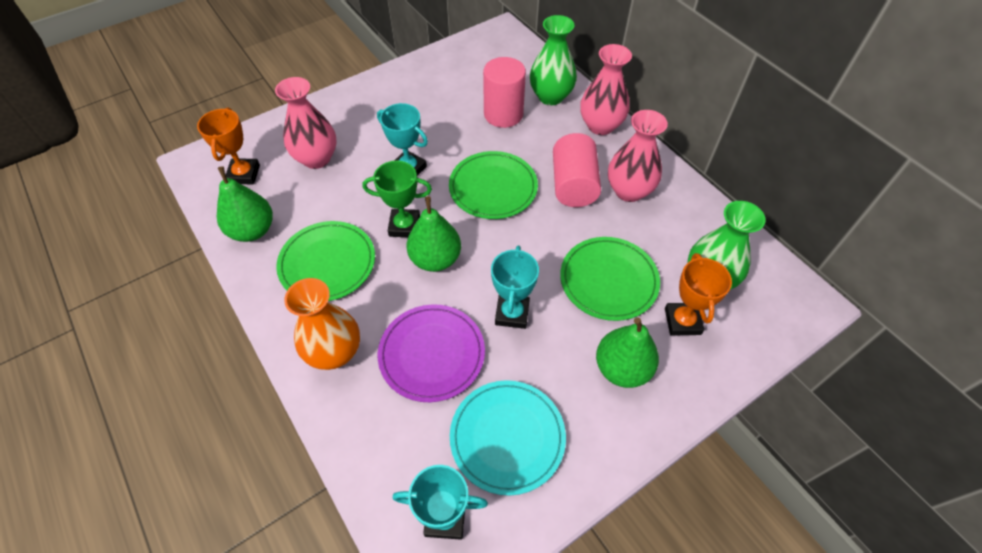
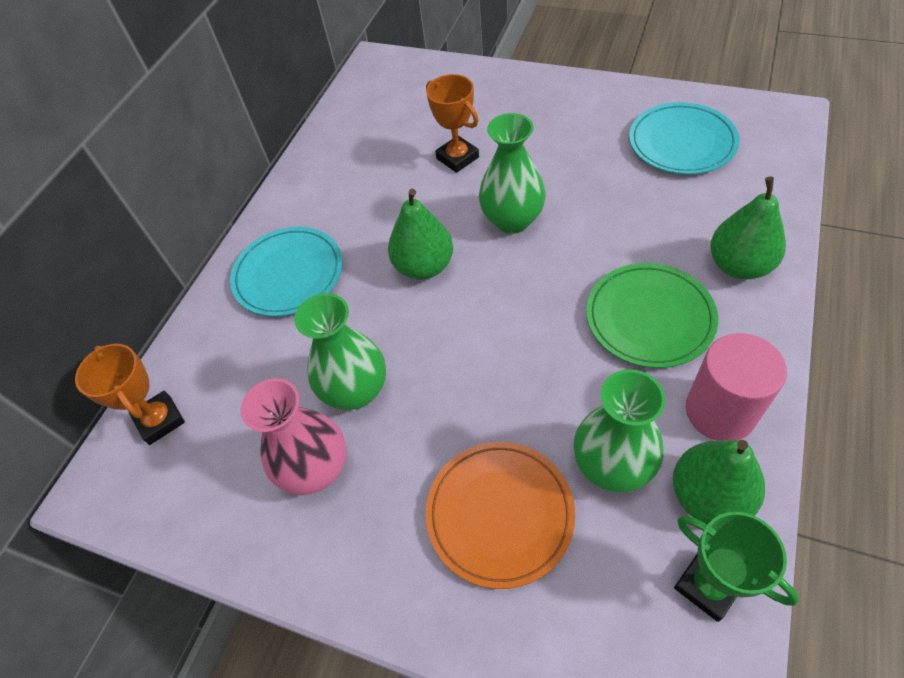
green plate: [276,221,375,301] [449,151,538,219] [560,237,660,321] = 3 -> [586,263,718,368] = 1
green vase: [530,15,577,105] [688,201,766,290] = 2 -> [294,293,386,410] [479,113,546,234] [573,369,666,493] = 3
orange plate: none = 0 -> [426,442,575,589] = 1
orange vase: [284,278,360,370] = 1 -> none = 0
pink cylinder: [483,57,526,128] [553,133,601,207] = 2 -> [686,333,787,441] = 1
pink vase: [275,77,336,169] [580,44,632,135] [608,110,668,202] = 3 -> [240,378,346,495] = 1
purple plate: [378,304,485,402] = 1 -> none = 0
turquoise plate: [450,380,566,496] = 1 -> [230,227,342,317] [629,102,740,174] = 2
turquoise trophy: [377,103,428,176] [393,465,488,540] [491,246,539,329] = 3 -> none = 0

